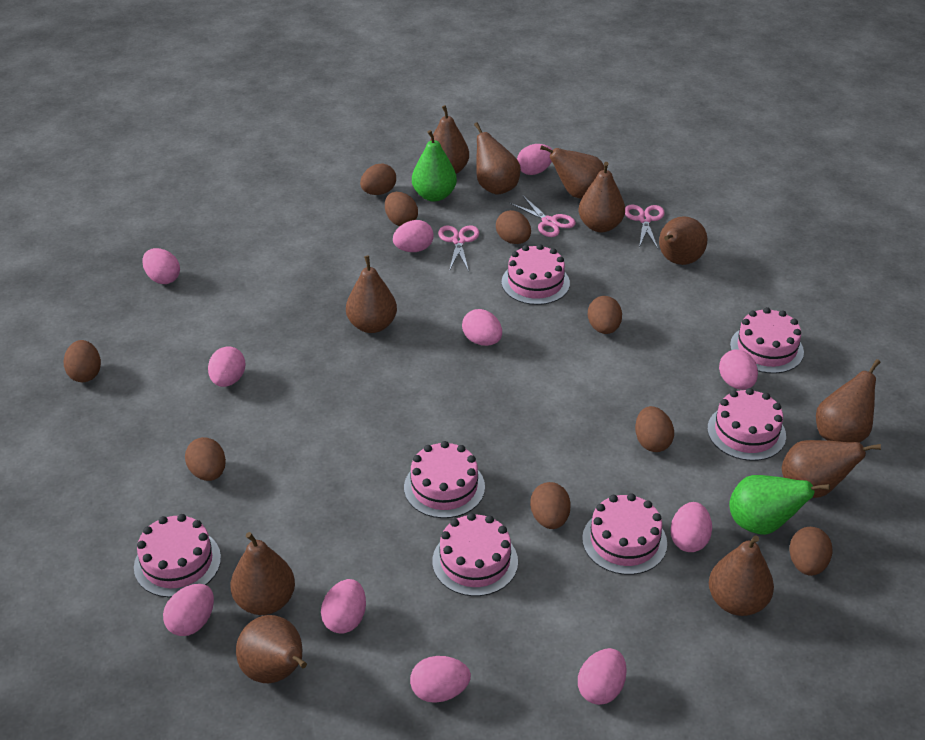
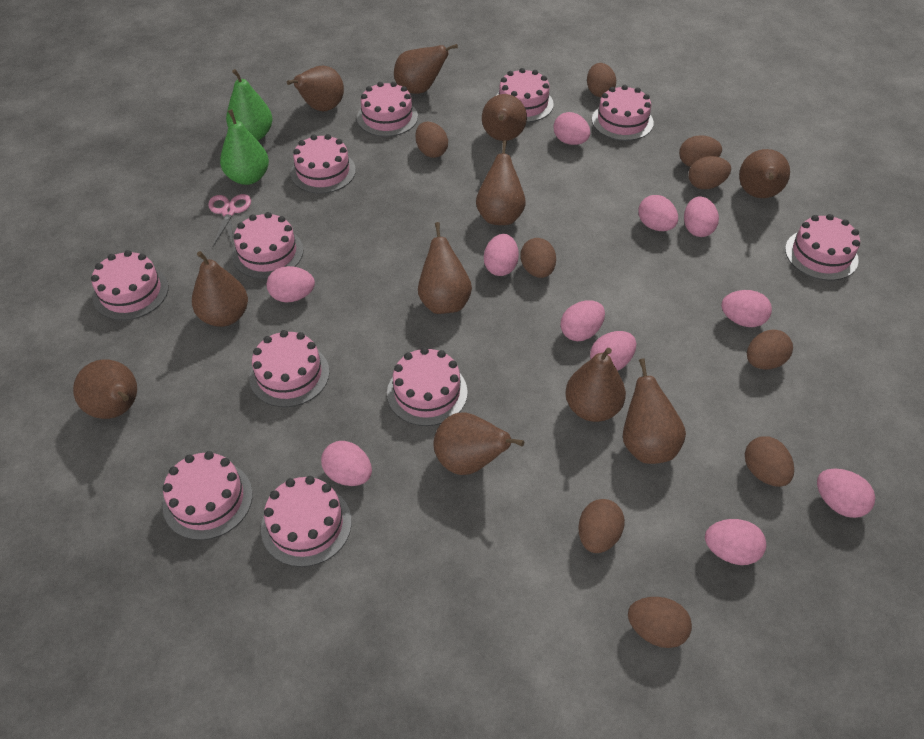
pink cake: [134,514,221,598] [404,441,485,518] [432,513,518,596] [502,244,570,305] [582,493,667,575] [707,388,786,461] [730,307,804,374] = 7 -> [91,250,169,320] [163,451,253,540] [232,212,303,279] [249,330,329,407] [261,476,352,567] [290,134,356,194] [357,82,418,137] [387,347,468,426] [496,68,554,122] [592,85,654,141] [785,214,860,280] = 11
pink scissors: [438,225,479,271] [509,196,576,237] [625,205,665,249] = 3 -> [208,194,251,246] = 1

